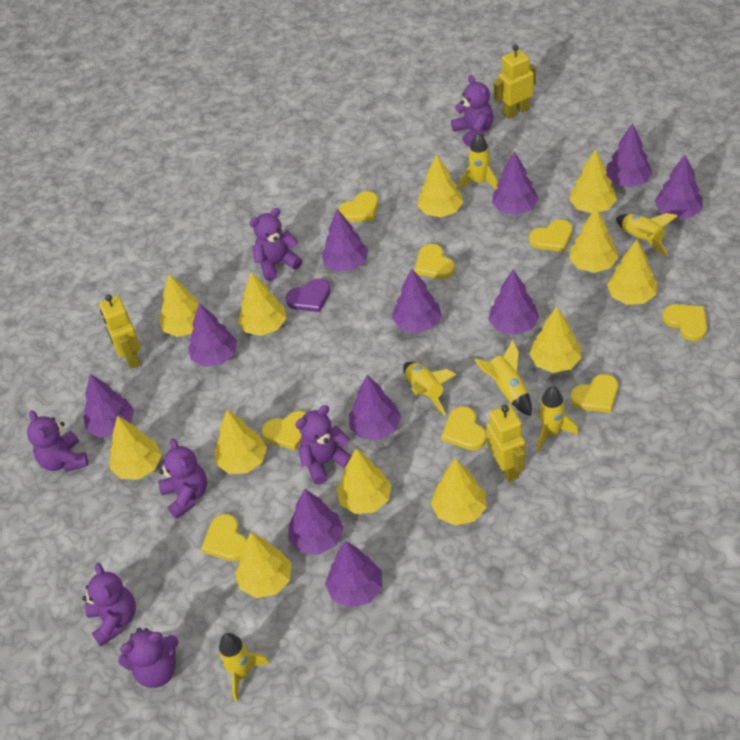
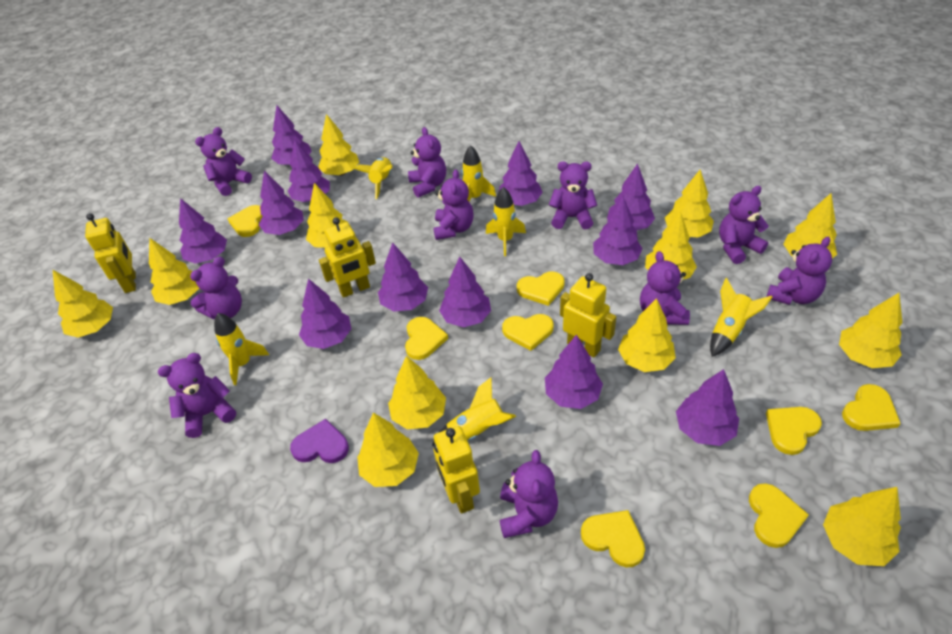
purple teddy bear: [27,410,89,472] [82,563,136,646] [118,628,179,688] [158,438,207,519] [249,208,302,281] [295,405,352,485] [451,75,494,146] = 7 -> [158,353,236,438] [190,257,242,319] [195,127,252,196] [408,127,446,198] [433,169,474,240] [500,450,558,538] [549,161,597,229] [640,251,690,325] [719,186,769,264] [767,237,832,305] = 10
purple tree: [83,374,134,438] [188,303,237,367] [288,489,343,555] [321,209,368,272] [325,541,382,608] [349,375,401,440] [392,269,442,333] [489,270,539,335] [492,151,539,215] [606,123,652,187] [655,155,703,219] = 11 -> [179,198,227,264] [259,171,304,235] [271,105,312,165] [288,139,330,202] [299,278,351,349] [378,242,428,312] [439,257,491,327] [499,141,543,206] [545,334,603,409] [593,196,643,265] [607,163,655,230] [676,369,739,446] = 12
yellow robot: [99,294,141,369] [486,404,526,482] [494,45,536,119] = 3 -> [85,213,136,293] [319,217,376,298] [434,426,480,514] [560,273,616,357] = 4

